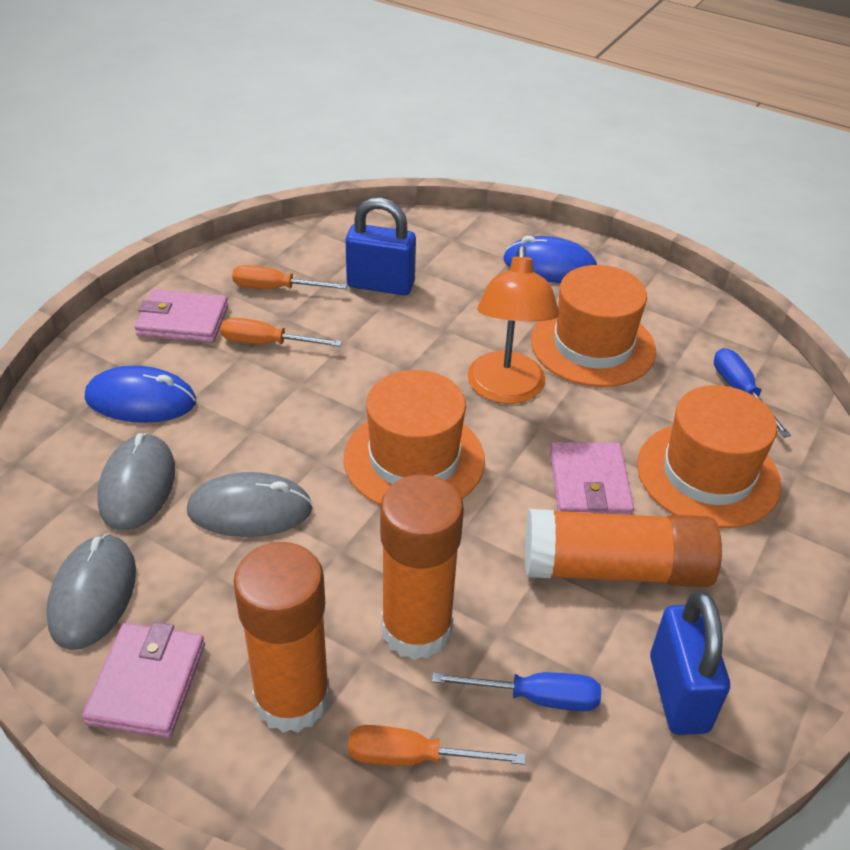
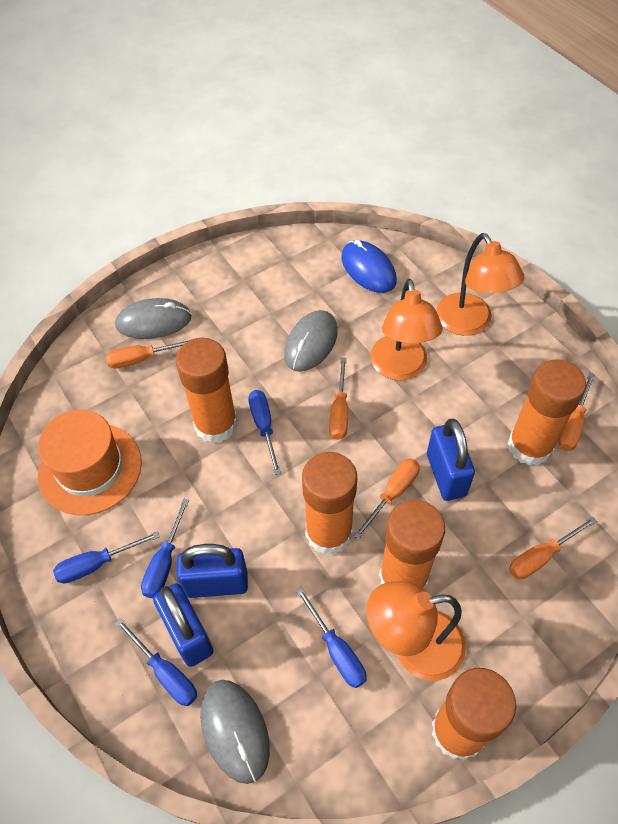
blue mouse: [85,365,196,423] [504,236,597,283] = 2 -> [341,240,397,293] = 1
blue padlock: [345,198,416,295] [650,591,730,735] = 2 -> [153,583,213,667] [176,544,248,598] [427,419,475,501] = 3
blue screwdriver: [432,672,601,711] [714,348,791,438] = 2 -> [53,531,160,584] [115,618,197,706] [141,498,189,598] [248,390,281,475] [296,587,366,688] = 5
orange glue stick: [233,542,330,733] [380,475,464,660] [525,509,722,587] = 3 -> [176,337,237,443] [302,452,357,555] [379,500,445,589] [432,668,516,760] [508,359,586,466] = 5
orange hat: [344,370,485,505] [531,265,656,387] [637,385,781,528] = 3 -> [38,410,142,515] = 1
orange lamp: [468,246,559,404] = 1 -> [366,581,466,681] [371,279,443,380] [436,233,524,336] = 3
orange screwdriver: [220,318,342,347] [232,265,347,289] [348,725,526,766] = 3 -> [106,339,192,368] [329,357,348,440] [353,459,420,539] [509,517,597,579] [558,373,595,451] = 5
pink wallet: [82,622,205,738] [135,289,228,343] [550,442,634,515] = 3 -> none = 0

